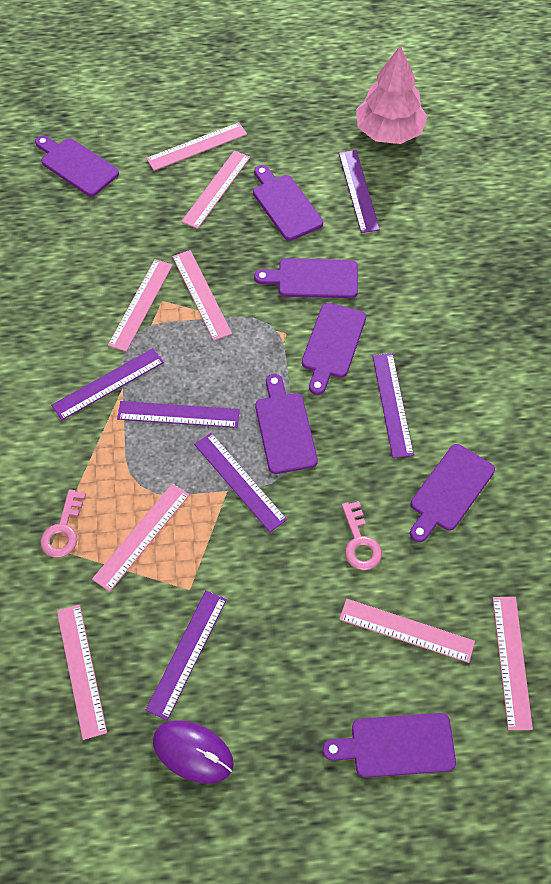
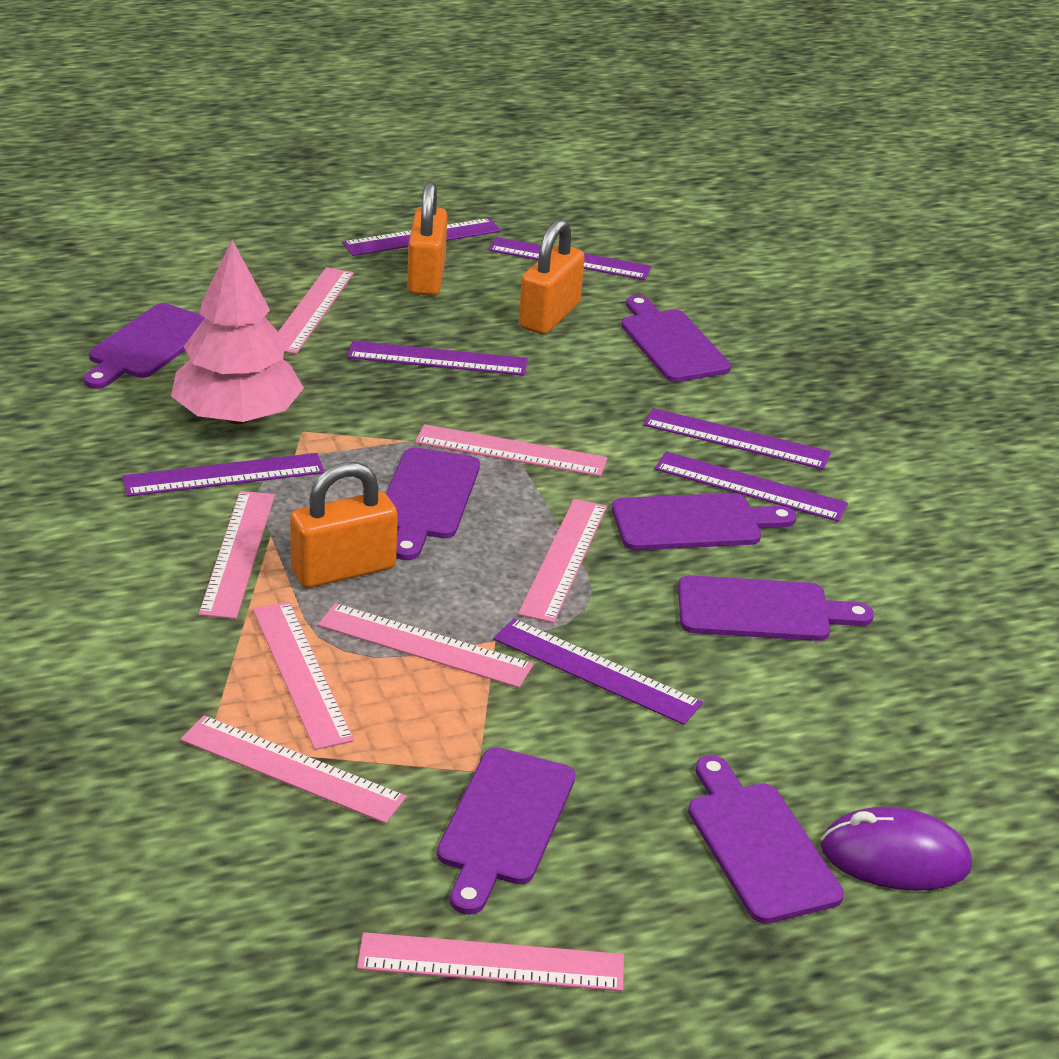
orange padlock: none = 0 -> [290,462,398,588] [407,181,447,296] [519,219,585,334] = 3
pink key: [40,489,86,558] [342,501,382,570] = 2 -> none = 0
purple ruler: [51,348,164,420] [117,401,240,428] [146,590,227,720] [194,433,287,532] [339,150,380,233] [373,353,414,458] = 6 -> [122,453,324,497] [342,218,501,256] [347,341,528,376] [488,237,652,280] [493,619,703,725] [643,408,831,470] [655,451,848,522] = 7

